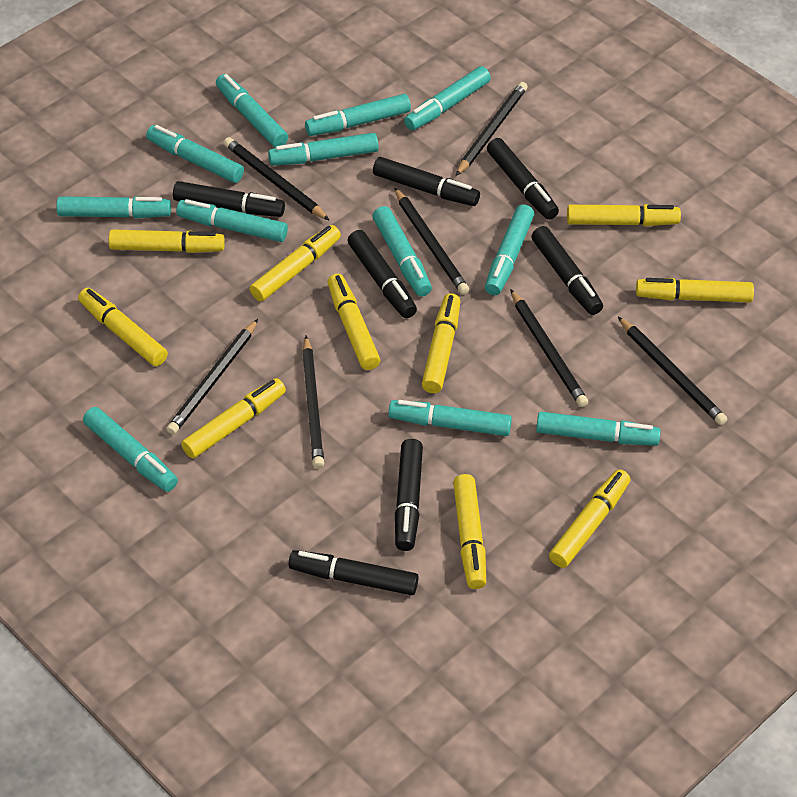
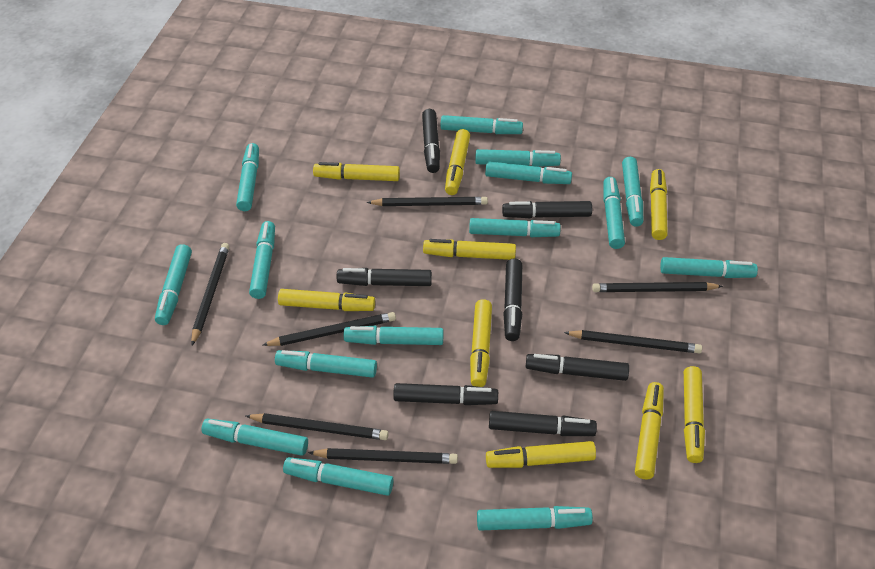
turquoise marker: [56,196,171,218] [83,407,178,492] [146,125,244,183] [176,199,288,242] [216,74,288,148] [268,133,379,166] [305,94,411,136] [373,206,432,297] [388,400,512,436] [404,66,491,130] [485,204,535,295] [536,412,661,446] = 12 -> [155,244,192,325] [202,419,308,456] [236,143,259,211] [249,221,275,299] [275,350,377,378] [283,457,394,496] [344,326,444,345] [441,115,523,134] [469,218,561,237] [475,149,561,167] [477,506,593,531] [485,161,572,184] [603,177,625,249] [622,157,643,227] [660,257,758,278] = 15
yellow marker: [78,288,168,366] [109,229,225,253] [181,378,286,459] [250,225,341,302] [327,274,380,370] [422,293,460,393] [453,474,486,589] [549,469,630,568] [567,204,681,226] [636,278,754,303] = 10 -> [278,289,375,311] [313,162,400,181] [423,239,516,260] [445,129,470,195] [470,299,492,387] [486,441,596,468] [635,382,664,480] [650,169,668,240] [684,366,705,463] = 9

